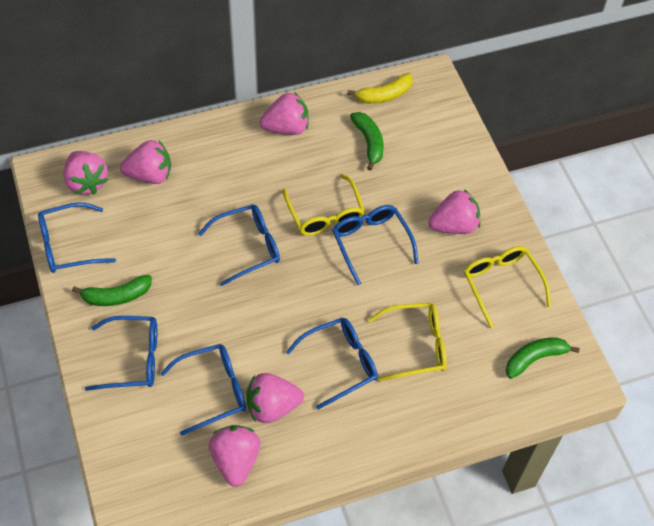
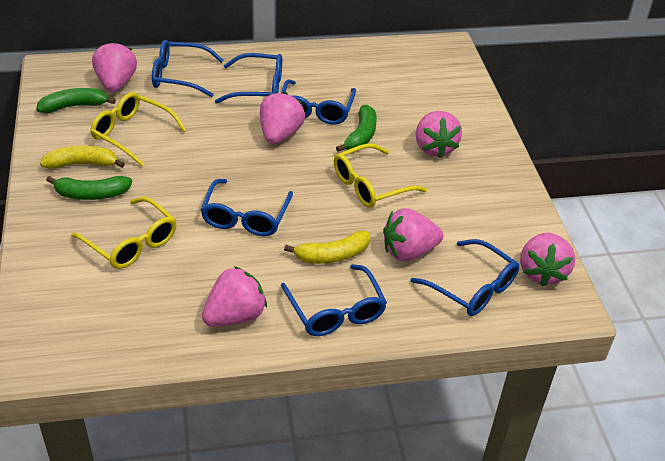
yellow banana: [347,73,413,104] = 1 -> [40,146,125,169] [284,231,370,264] = 2

